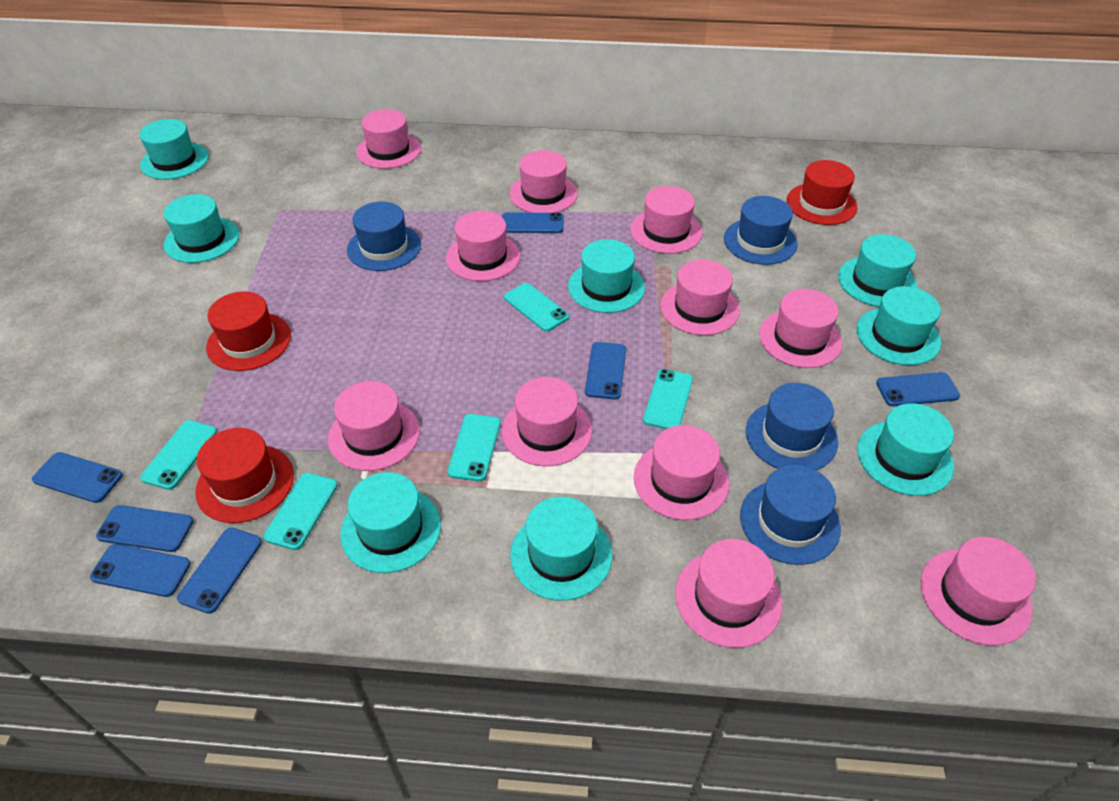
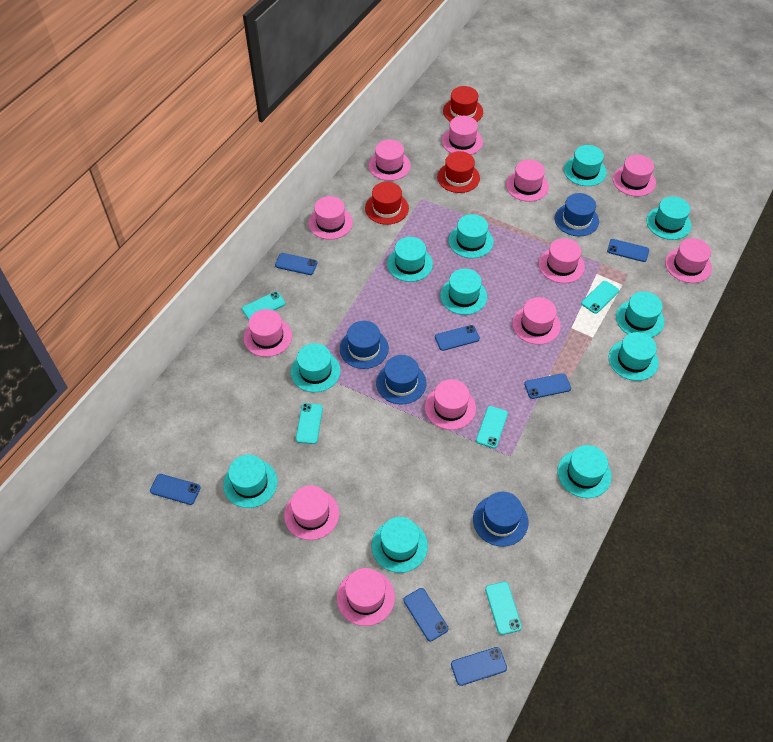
pink hat: [328,381,420,471] [356,109,421,169] [446,211,520,281] [502,377,592,466] [509,150,578,213] [630,186,703,254] [634,425,729,520] [660,260,740,335] [675,539,782,648] [759,289,843,368] [921,537,1036,646] = 11 -> [243,309,292,357] [284,485,339,540] [308,196,353,240] [337,568,395,626] [368,139,411,181] [425,379,476,430] [442,116,483,155] [506,159,549,202] [512,297,561,345] [539,238,585,283] [613,155,656,197] [665,238,712,283] = 12
turquoise hat: [139,119,209,180] [164,194,239,263] [340,472,441,573] [510,497,612,601] [568,239,645,313] [838,234,917,307] [857,286,941,365] [857,403,954,496] = 8 -> [223,455,278,508] [291,343,341,392] [371,517,428,573] [387,237,433,282] [440,269,487,315] [448,214,494,258] [557,445,612,498] [564,145,607,186] [609,332,659,381] [616,292,664,338] [646,196,692,240] = 11

